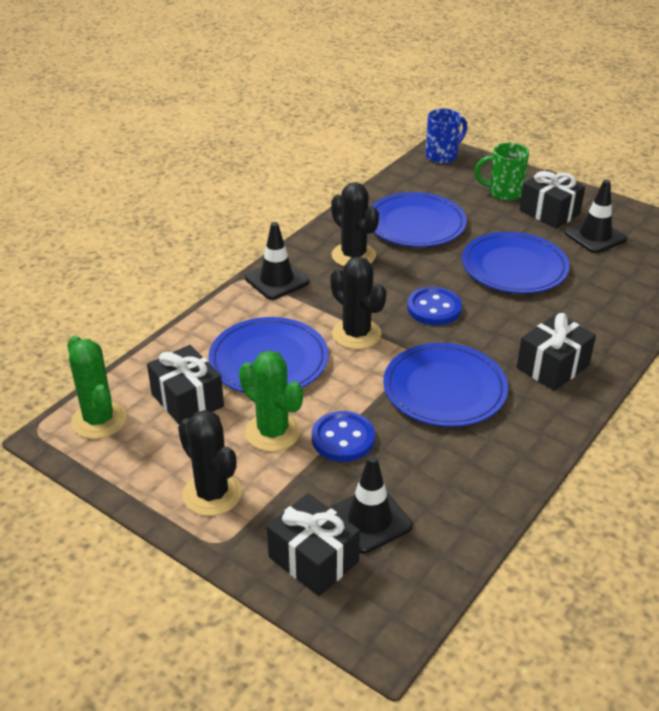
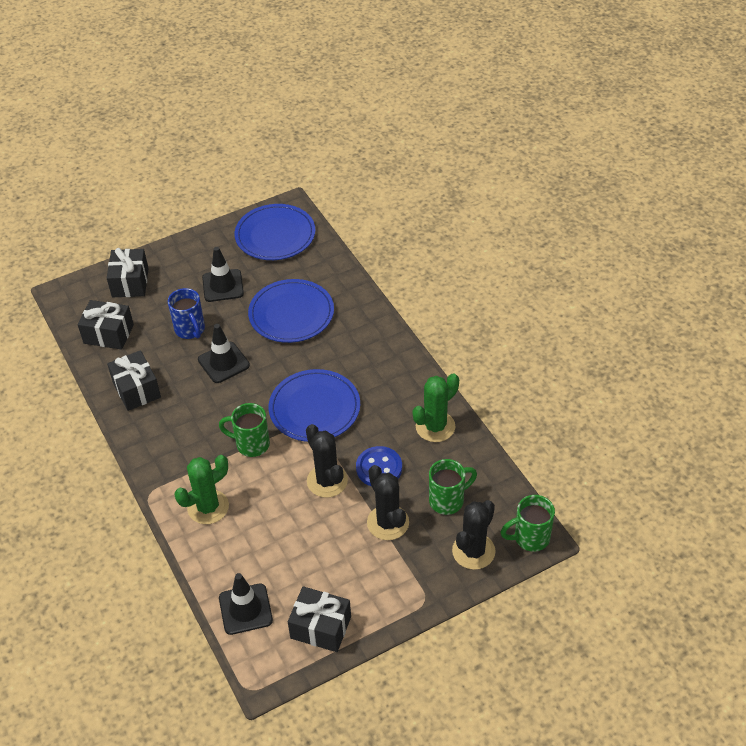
blue button: [312,411,375,462] [407,287,462,325] = 2 -> [356,446,402,487] = 1
blue plate: [208,317,328,393] [372,192,467,247] [383,343,508,427] [462,232,570,293] = 4 -> [234,204,316,260] [248,279,334,343] [269,369,360,442] = 3
green mug: [474,143,529,201] = 1 -> [219,403,270,457] [429,459,477,515] [500,495,555,552] = 3

